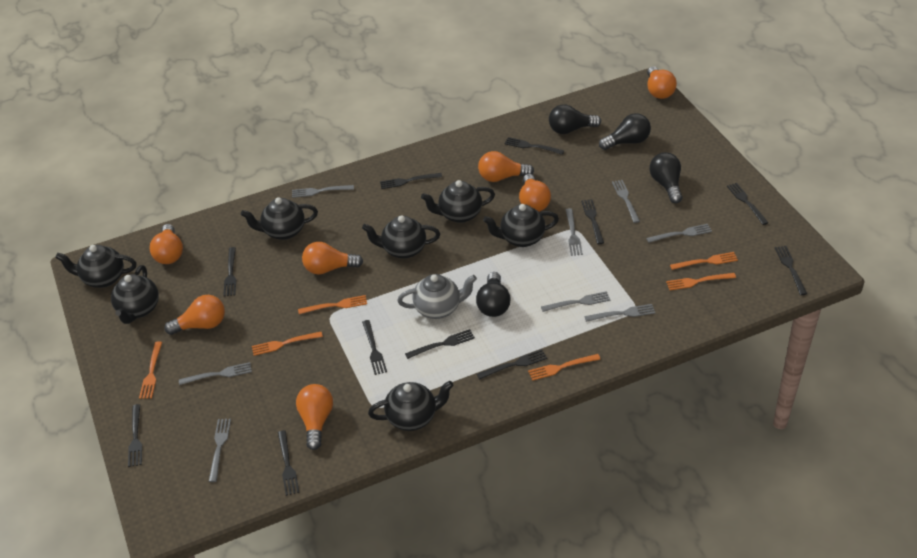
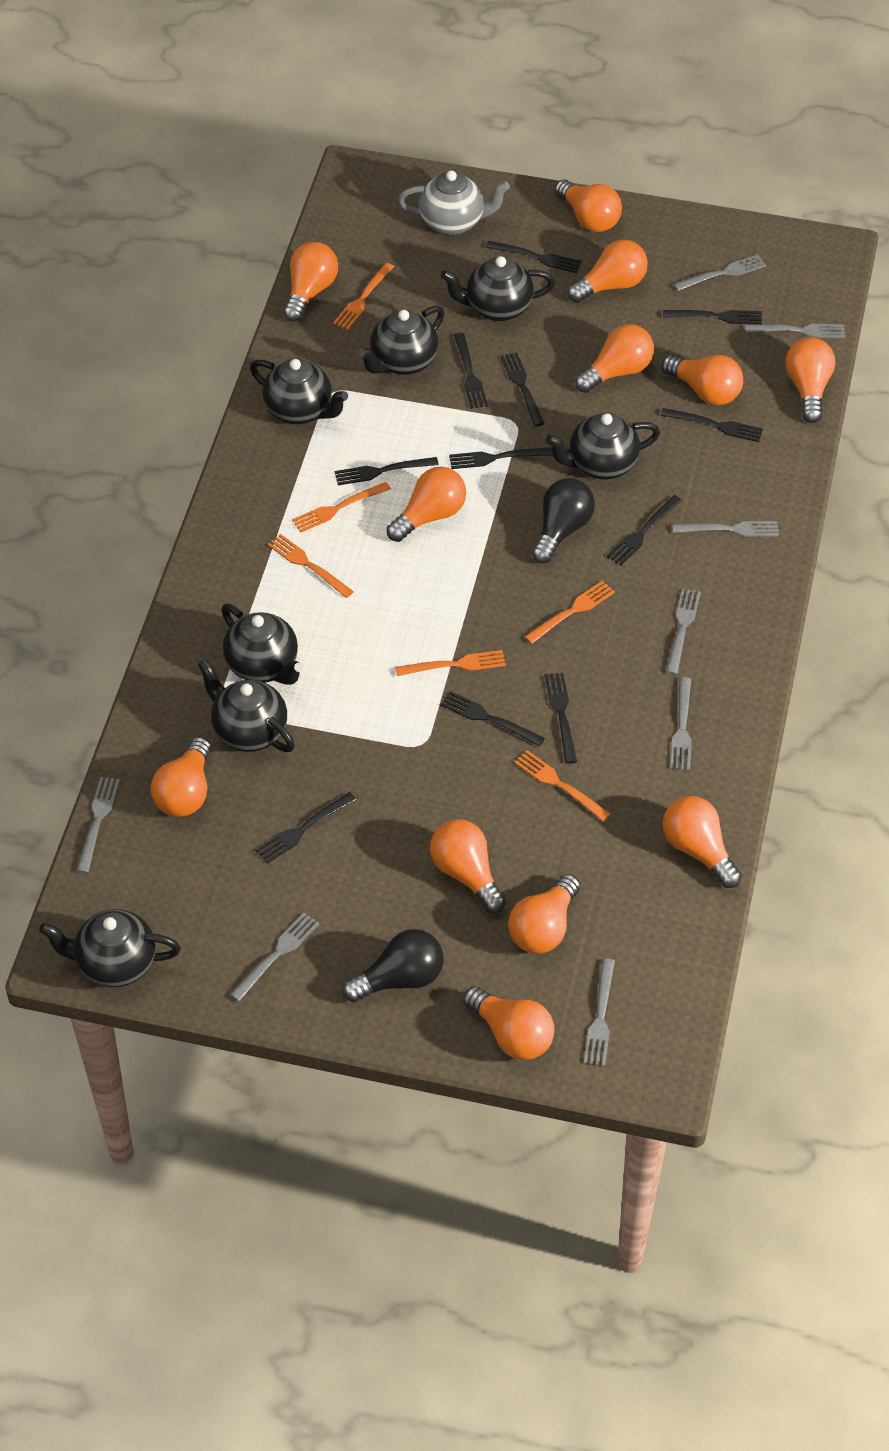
black light bulb: [476,272,511,317] [549,104,601,134] [599,113,651,150] [650,152,682,203] = 4 -> [342,929,444,1002] [532,478,595,564] = 2
orange light bulb: [150,224,183,264] [164,295,225,335] [296,384,333,450] [302,242,363,274] [478,151,534,182] [519,174,551,212] [647,66,677,99] = 7 -> [151,737,211,817] [283,242,338,322] [387,467,466,542] [430,819,506,913] [463,986,555,1060] [508,874,580,954] [555,179,622,232] [567,240,648,303] [575,324,654,393] [661,355,743,405] [663,796,742,888] [785,337,836,423] = 12

